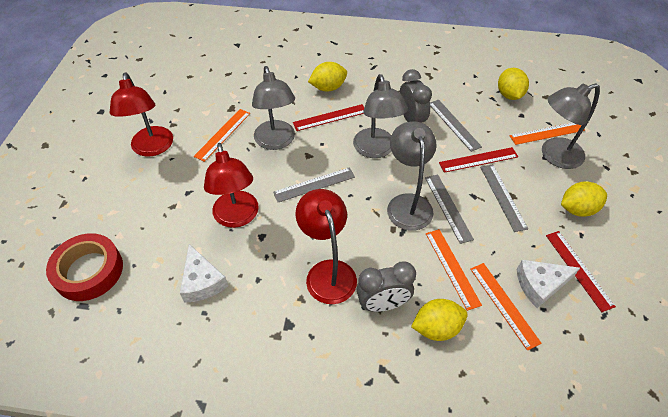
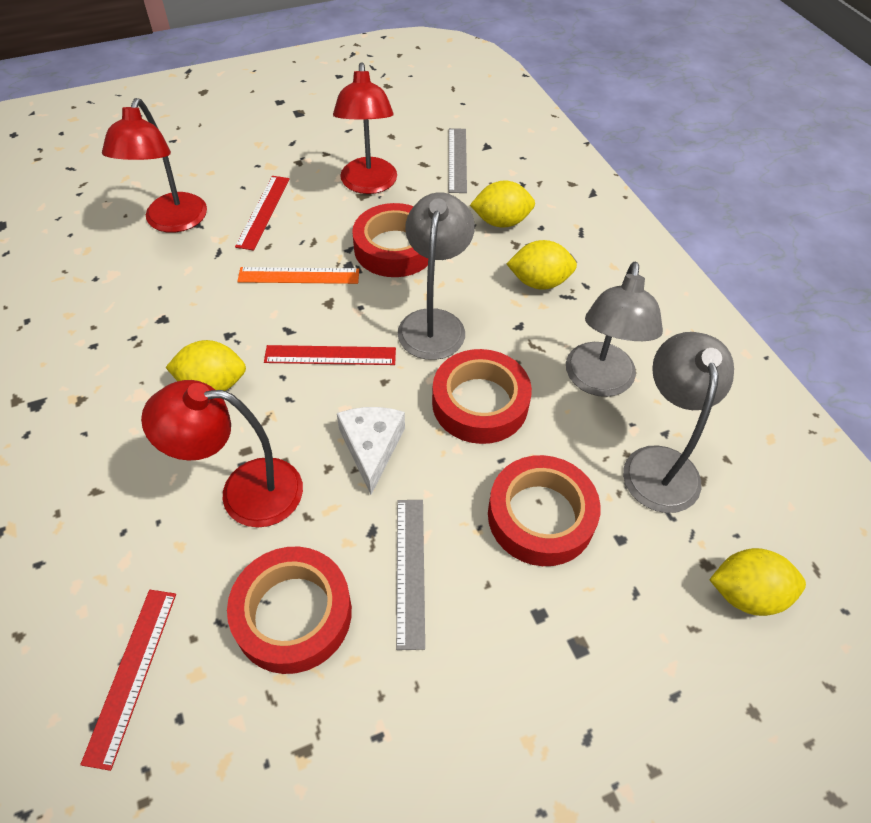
grey clock: [357,262,416,312] [400,69,432,123] = 2 -> none = 0
grey lamp: [252,66,295,150] [353,74,408,158] [387,122,437,231] [542,83,600,169] = 4 -> [398,192,475,360] [566,262,663,397] [623,332,734,513] = 3
grey ruler: [273,167,355,202] [425,174,474,244] [430,100,482,152] [480,164,528,232] = 4 -> [396,500,425,650] [449,128,467,193] = 2
orange ruler: [194,109,250,162] [426,229,482,311] [470,263,542,351] [510,123,585,145] = 4 -> [237,267,359,284] = 1
red tape: [46,233,123,301] = 1 -> [227,547,352,674] [352,203,428,277] [432,349,532,444] [488,455,601,566] = 4
white cheese: [180,244,228,303] [517,260,580,308] = 2 -> [337,407,405,495] = 1

